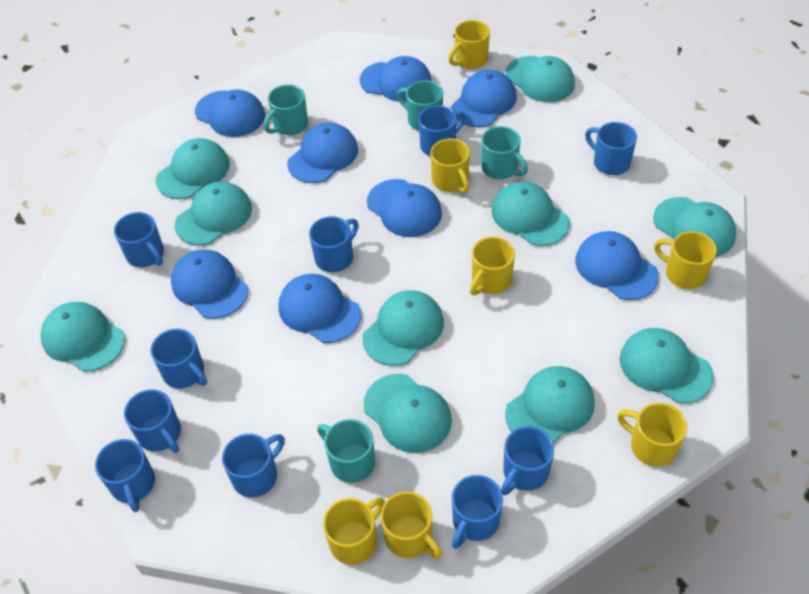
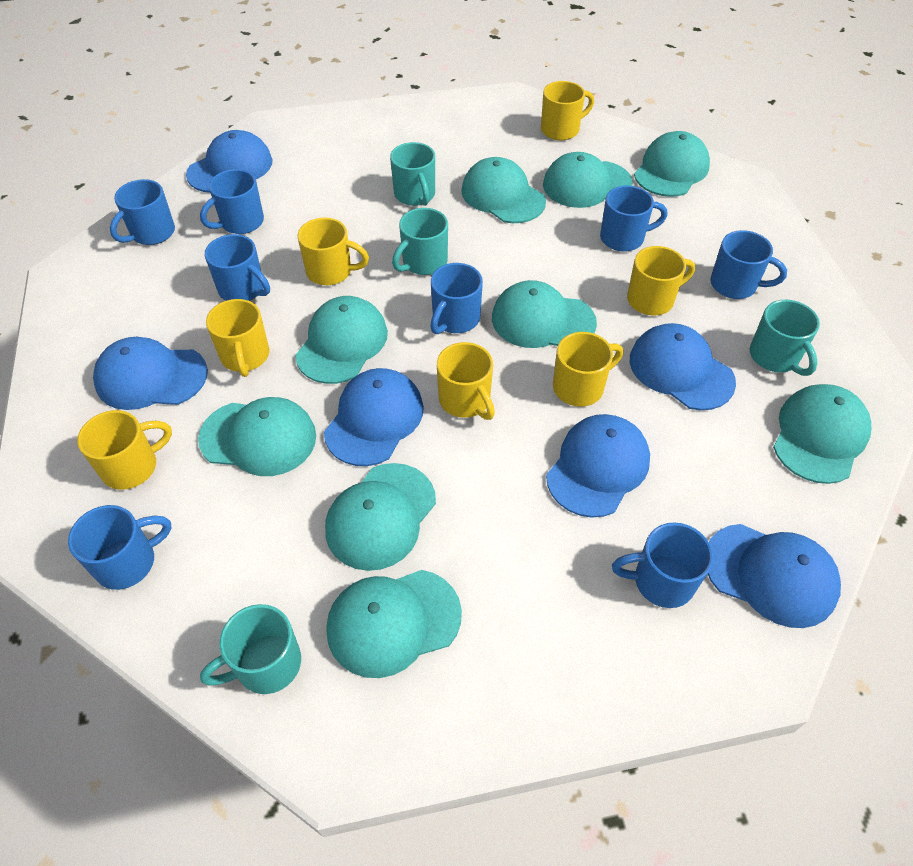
blue cap: [171,249,248,319] [195,90,265,137] [278,274,361,343] [287,122,358,183] [360,56,432,102] [367,179,442,237] [451,70,517,127] [575,231,659,300] = 8 -> [93,337,208,410] [186,130,273,193] [324,368,424,466] [546,414,650,518] [630,323,736,410] [708,524,841,628] = 6
blue mug: [95,439,155,512] [114,212,164,267] [124,389,181,453] [150,329,207,389] [222,434,285,498] [309,216,359,273] [419,105,465,157] [452,475,503,549] [501,426,554,495] [585,122,637,175] = 10 -> [68,505,172,590] [110,179,175,245] [200,169,264,234] [205,234,270,301] [430,263,483,334] [600,185,668,252] [612,522,713,608] [710,230,787,299] = 8
turquoise cap: [40,302,125,372] [156,138,230,199] [175,181,252,245] [362,290,444,366] [363,374,452,453] [491,181,570,246] [505,56,575,102] [505,366,595,443] [620,328,713,403] [653,197,736,257] = 10 -> [198,397,316,476] [295,296,388,384] [325,463,436,571] [326,570,462,678] [461,157,546,223] [492,280,597,348] [543,152,633,208] [634,131,710,197] [773,384,871,484] = 9

